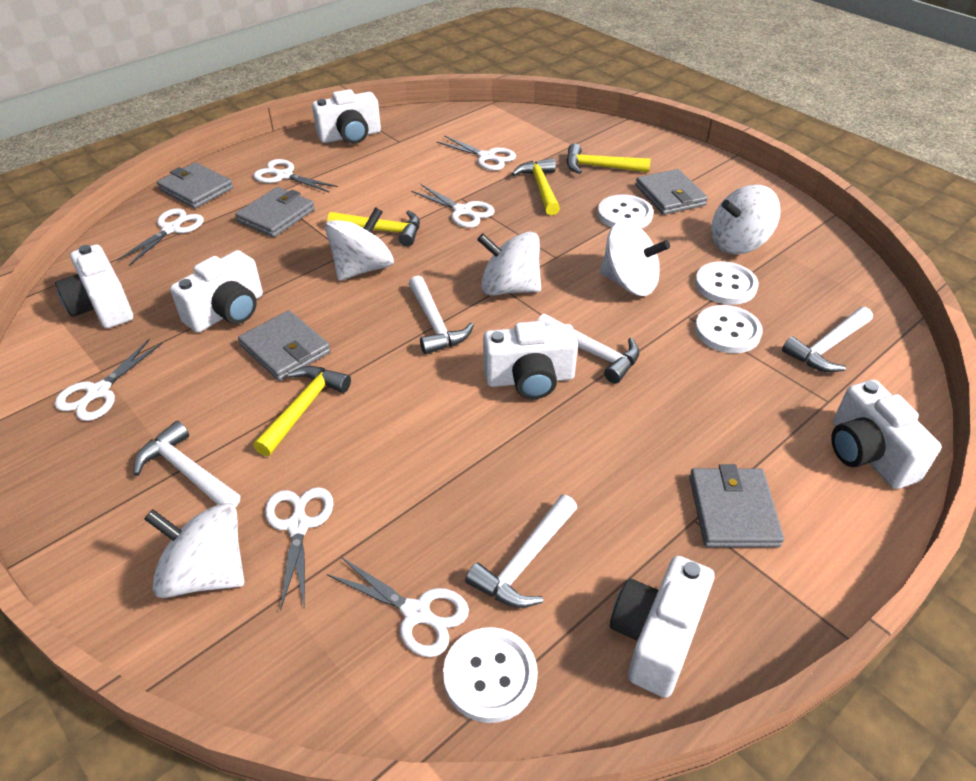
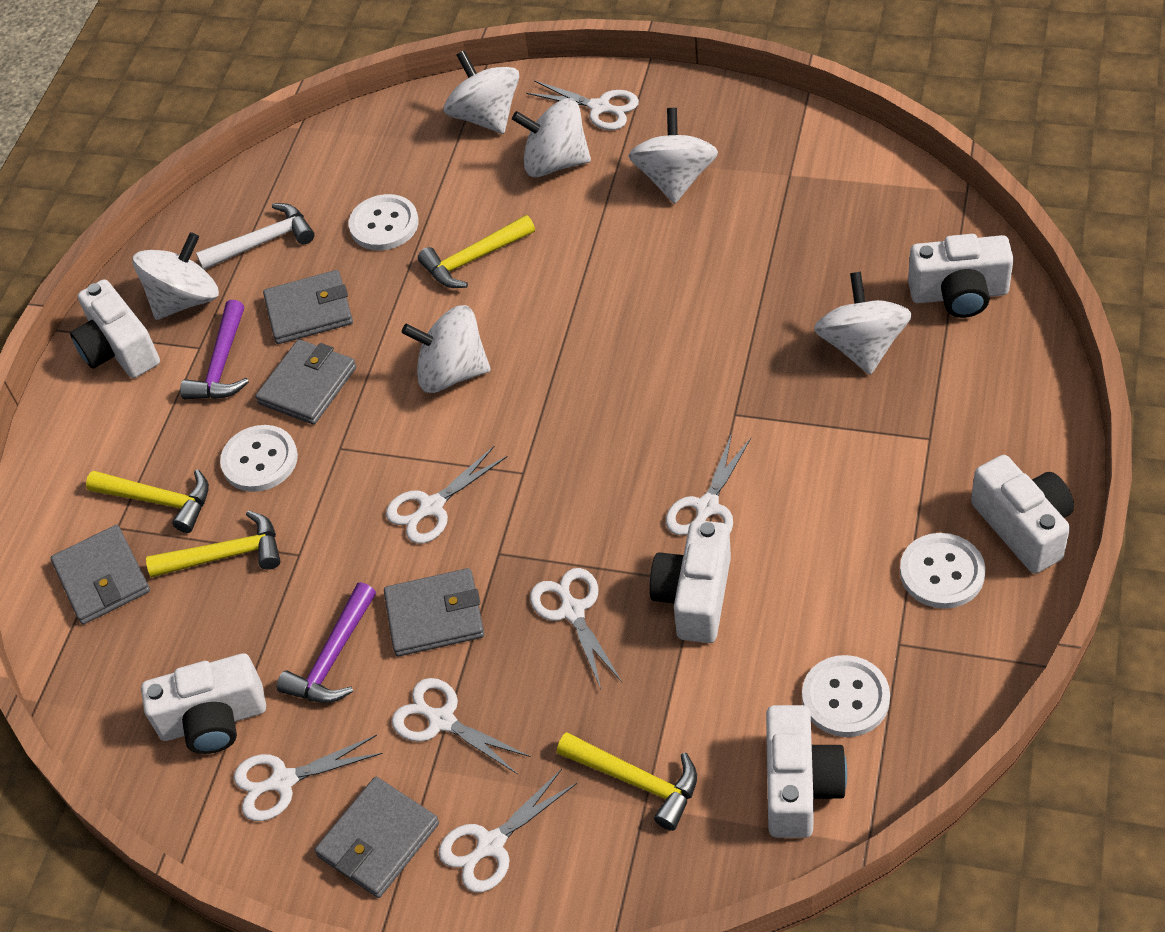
purple hammer: none = 0 -> [180,300,249,399] [277,582,376,703] = 2
white hammer: [133,421,240,508] [409,276,474,354] [465,495,577,608] [538,314,640,384] [782,307,873,372] = 5 -> [196,203,315,270] = 1
white spinning top: [144,503,244,598] [325,207,394,281] [477,232,541,296] [600,221,670,296] [711,185,781,254] = 5 -> [132,232,219,320] [402,305,490,393] [443,50,519,134] [512,98,591,177] [629,108,718,204] [814,272,912,375] = 6

